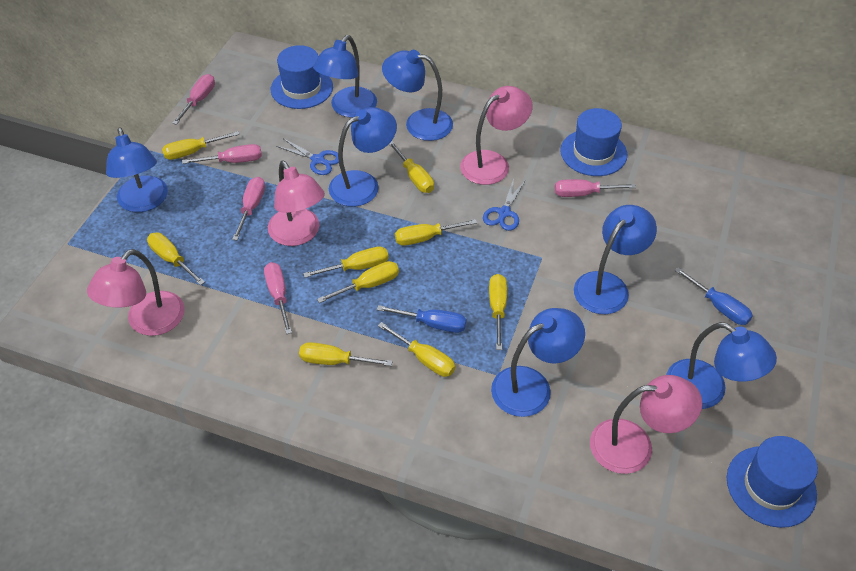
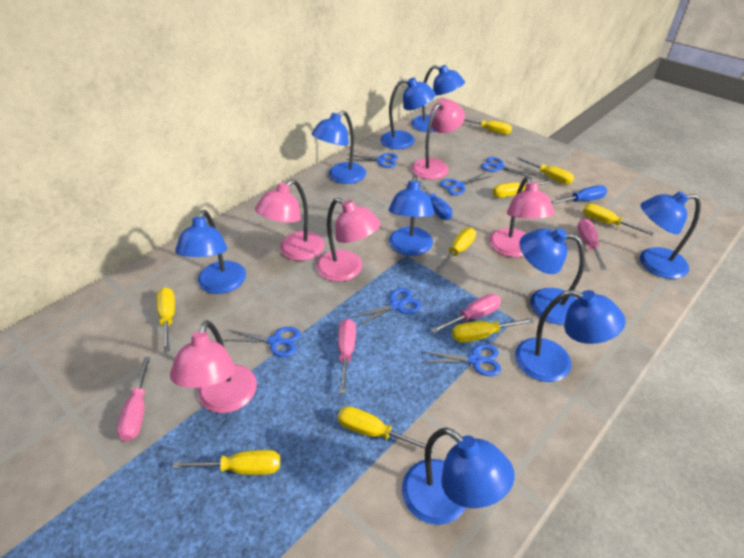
blue hat: [271,45,333,109] [560,108,627,176] [727,436,818,528] = 3 -> none = 0
blue lamp: [106,127,168,212] [313,35,377,118] [329,107,397,207] [382,50,453,141] [491,308,585,417] [574,205,657,314] [666,322,777,409] = 7 -> [175,210,246,294] [312,111,366,184] [380,78,436,149] [389,175,434,256] [402,427,515,525] [411,65,465,132] [515,290,626,382] [520,228,585,325] [640,191,701,279] = 9
blue scissors: [276,139,339,175] [483,179,525,231] = 2 -> [223,327,301,357] [345,153,398,168] [351,288,421,327] [422,344,501,376] [440,173,492,195] [481,157,535,179] = 6
pink lamp: [87,249,185,336] [268,161,325,246] [460,86,533,185] [590,375,702,474] = 4 -> [170,320,257,413] [255,179,325,261] [316,198,381,282] [411,98,465,179] [489,176,555,257] = 5
pink screwdriver: [172,74,215,125] [182,144,262,164] [232,177,265,240] [264,262,292,334] [555,179,636,197] = 5 -> [117,357,150,441] [338,319,356,394] [431,294,501,333] [577,219,607,269] = 4

